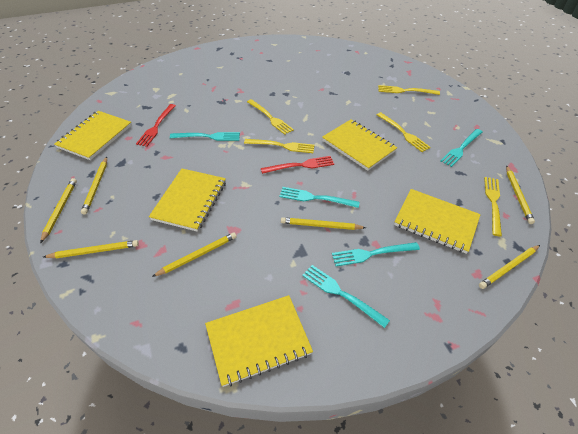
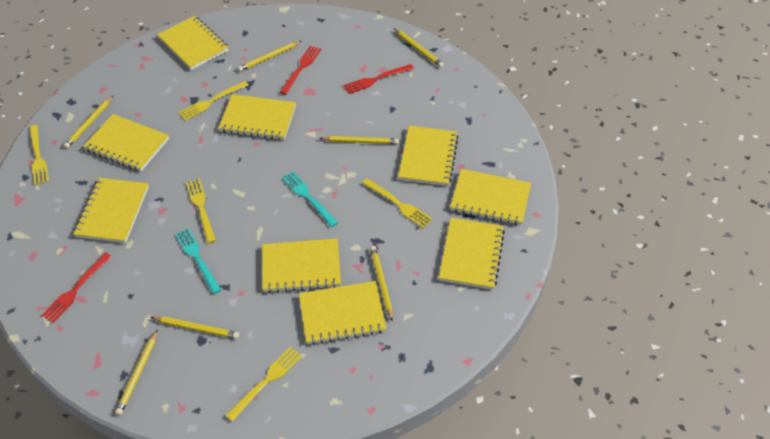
red fork: [136,104,176,147] [261,156,334,174] = 2 -> [41,252,112,323] [280,46,321,95] [343,64,414,94] = 3
turquoise fork: [170,132,240,141] [280,187,360,208] [302,265,390,328] [332,242,420,266] [440,129,483,167] = 5 -> [175,228,221,294] [282,171,338,227] = 2
yellow notebook: [54,111,132,160] [149,169,226,232] [205,295,313,387] [322,119,397,171] [394,189,481,254] = 5 -> [73,178,149,243] [83,114,169,171] [157,16,229,70] [218,94,296,140] [262,238,341,293] [299,281,387,345] [398,126,459,186] [439,218,505,290] [450,169,531,225] = 9

